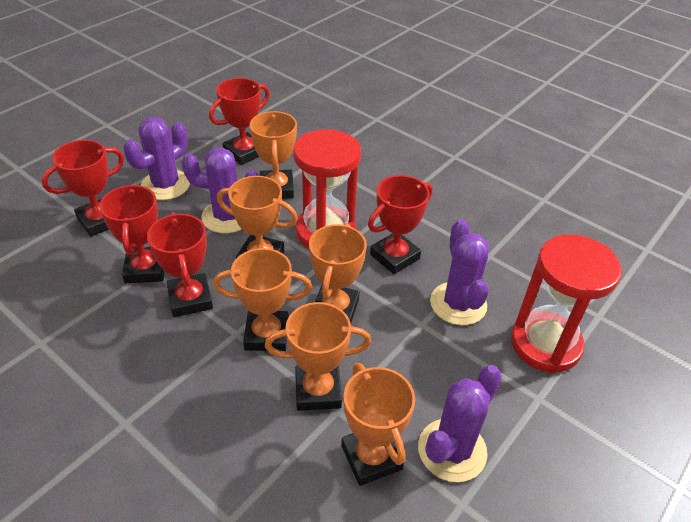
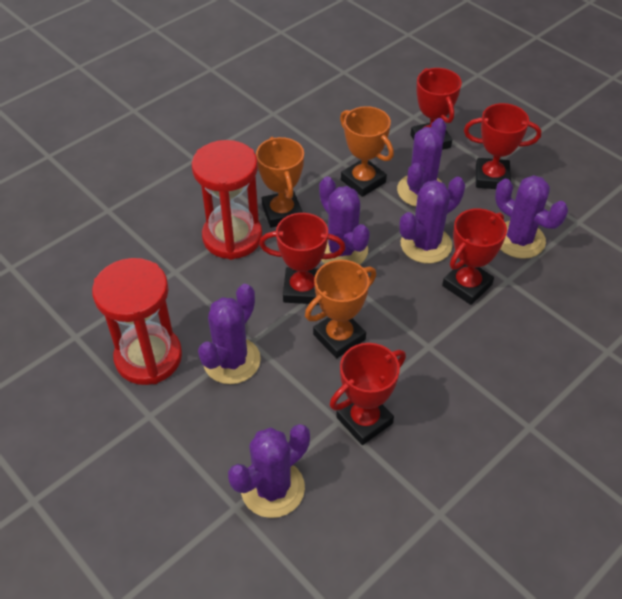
orange trophy: [213,248,312,351] [217,176,298,258] [250,111,297,199] [265,302,371,411] [309,223,367,323] [341,363,415,486] = 6 -> [256,137,304,228] [305,260,376,358] [340,106,394,197] = 3
purple cactus: [123,117,190,200] [181,147,259,234] [418,365,502,482] [430,220,489,325] = 4 -> [198,284,261,384] [228,424,310,518] [319,176,370,265] [397,118,446,207] [400,177,465,263] [495,175,568,259] = 6

